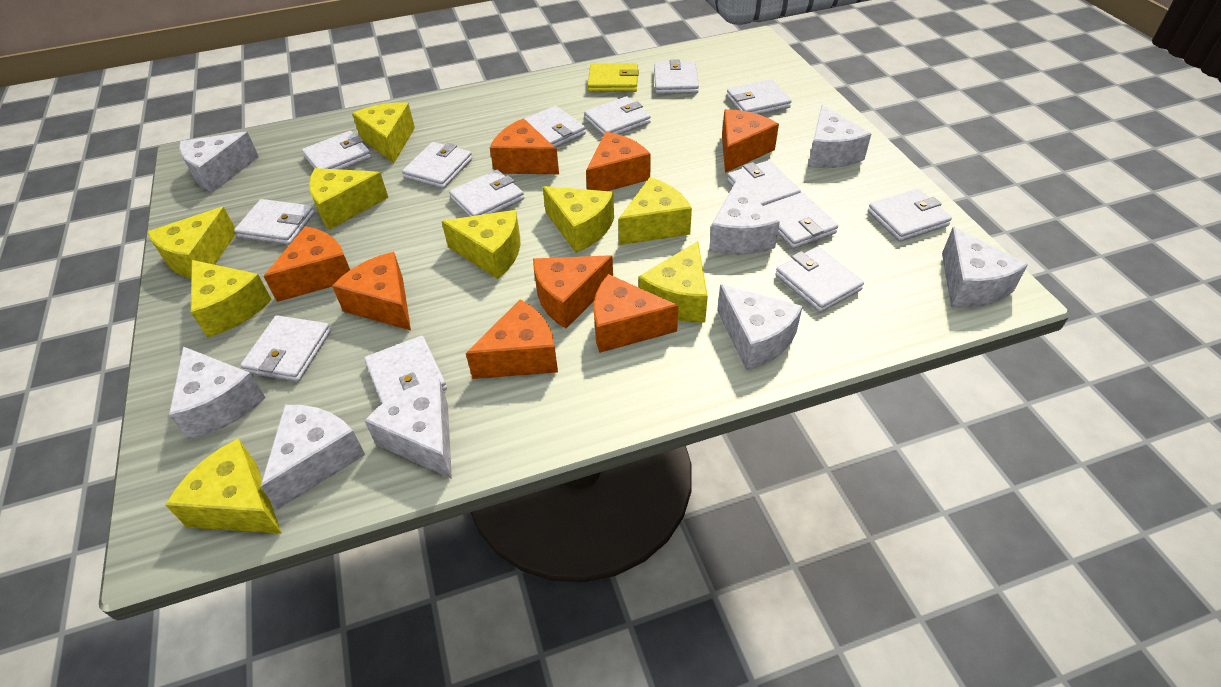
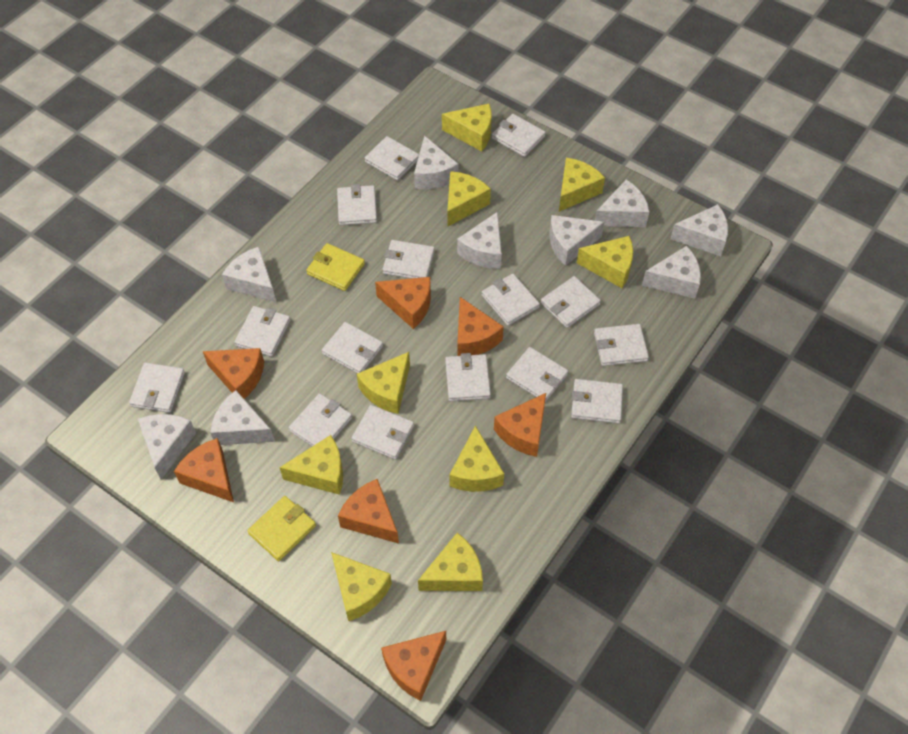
orange cheese: [263,226,350,302] [332,252,411,330] [466,300,558,379] [490,118,559,174] [533,255,613,328] [586,132,651,191] [594,274,679,353] [722,109,779,173] = 8 -> [174,438,234,502] [203,348,264,399] [338,479,399,544] [375,277,431,329] [381,631,446,701] [457,297,504,356] [494,393,546,457] = 7
white cheese: [169,346,266,439] [179,132,259,193] [260,405,365,509] [364,379,452,479] [709,182,780,255] [717,284,803,370] [808,105,871,168] [942,227,1028,308] = 8 -> [138,414,196,479] [210,390,275,445] [222,247,276,302] [414,135,458,189] [457,212,502,269] [549,215,604,266] [595,179,649,227] [642,246,701,299] [670,204,728,256] = 9
white wallet: [234,199,314,245] [240,315,331,382] [302,131,371,170] [364,336,447,404] [402,142,472,189] [449,170,524,217] [525,106,586,148] [584,96,651,135] [654,59,699,94] [727,79,792,115] [727,160,801,206] [764,192,838,249] [775,247,864,313] [868,189,952,242] = 14 -> [129,363,185,413] [234,306,291,357] [289,393,352,446] [322,322,383,373] [337,184,377,225] [351,405,414,460] [365,136,419,181] [382,240,435,279] [445,353,491,401] [481,274,540,326] [492,114,546,157] [506,347,568,402] [541,276,601,328] [571,379,623,424] [594,324,649,366] = 15
yellow wallet: [588,63,639,92] = 1 -> [247,496,316,561] [306,243,365,291] = 2

